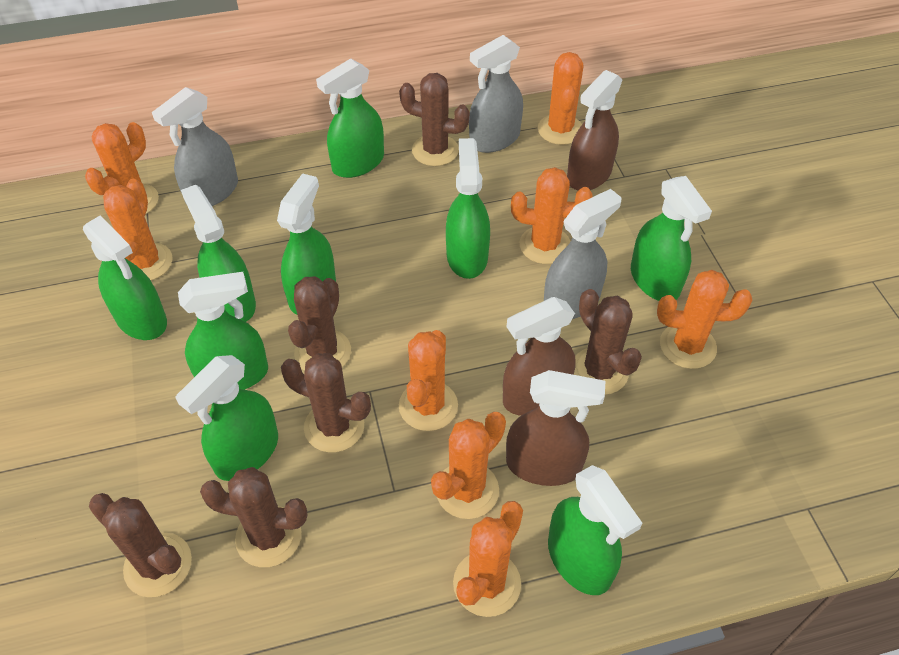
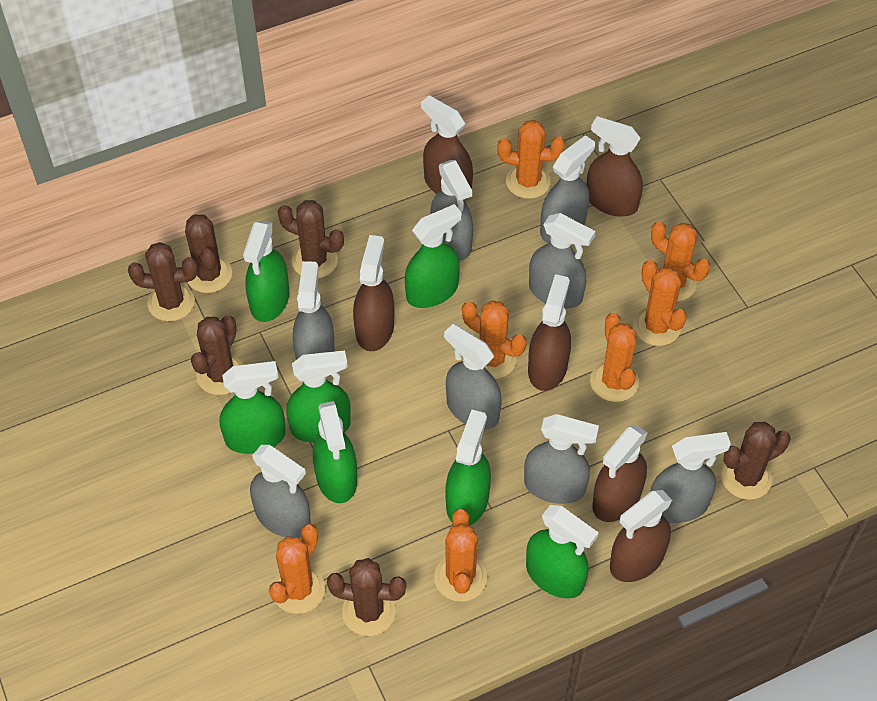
brown spray bottle: [503,297,575,416] [506,370,605,486] [567,70,623,190] = 3 -> [353,235,395,351] [421,95,473,200] [528,274,571,391] [587,116,643,217] [592,425,647,522] [610,490,672,582] = 6
green spray bottle: [83,215,167,340] [175,355,278,481] [178,272,268,390] [181,185,256,322] [277,173,336,314] [316,58,384,178] [446,138,490,279] [548,465,642,595] [631,176,712,301] = 9 -> [220,361,285,454] [243,220,289,322] [286,350,351,443] [313,401,357,503] [405,204,462,308] [445,410,491,526] [526,505,599,598] = 7
grey spray bottle: [152,87,238,206] [469,35,523,153] [544,189,622,319] = 3 -> [250,445,311,537] [293,261,335,360] [430,160,473,261] [444,324,502,429] [524,414,599,504] [529,213,595,309] [540,135,595,243] [650,432,731,523] = 8
orange cactus: [85,122,159,214] [103,179,173,281] [399,330,458,431] [431,412,506,519] [453,501,523,617] [511,167,593,264] [538,52,583,145] [657,270,752,369] = 8 -> [269,524,325,614] [434,509,487,602] [462,301,527,379] [497,120,565,199] [590,313,639,402] [633,260,687,346] [651,221,710,302] = 7

